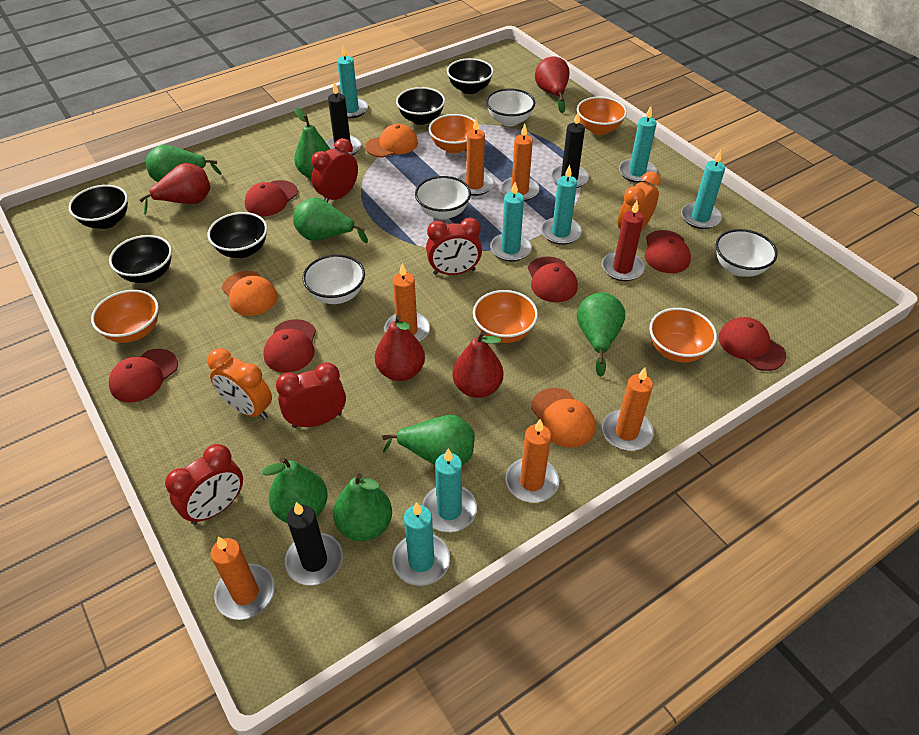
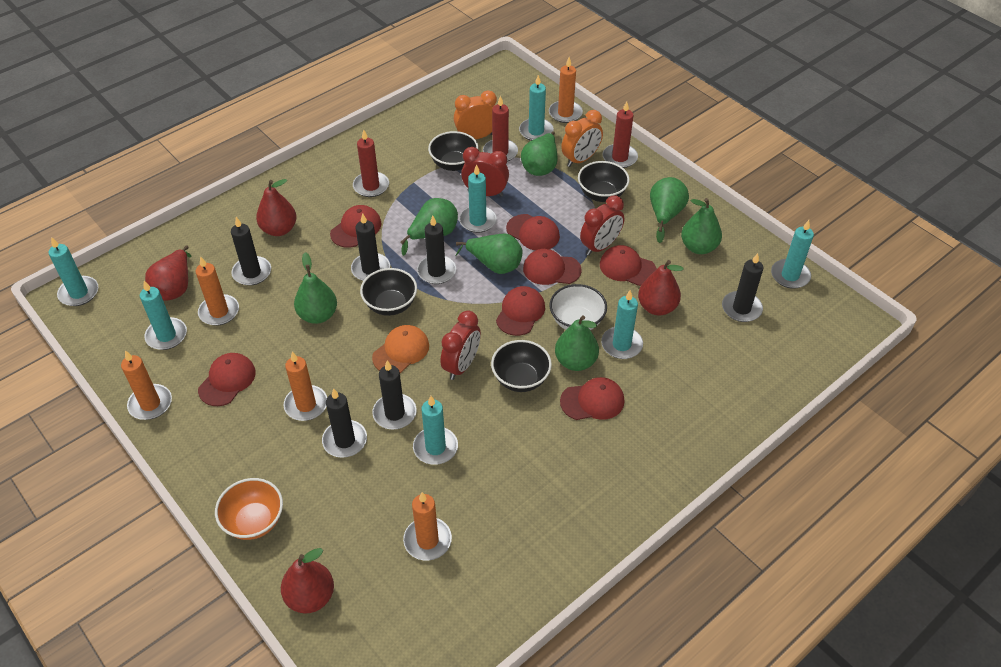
black bowl: [68,185,128,229] [109,235,172,283] [208,212,267,258] [396,87,445,125] [447,58,494,94] = 5 -> [360,268,417,316] [428,131,478,171] [491,340,552,392] [578,161,630,202] = 4
black candle: [285,502,343,586] [326,82,361,155] [551,112,589,188] = 3 -> [231,217,271,286] [322,388,367,458] [351,213,390,281] [372,360,417,429] [417,216,456,284] [722,253,763,322] = 6
orange bowl: [91,290,159,343] [429,114,480,154] [473,290,538,343] [577,96,627,135] [649,308,717,363] = 5 -> [215,478,283,540] = 1
orange candle: [211,537,275,620] [384,263,430,342] [458,119,494,196] [501,124,540,201] [505,419,559,503] [602,368,654,451] = 6 -> [121,350,172,420] [196,256,239,326] [283,352,327,421] [403,492,452,560] [549,57,583,123] = 5
orange cap: [222,271,277,316] [365,124,418,158] [531,388,596,448] = 3 -> [372,325,429,373] = 1
red candle: [602,201,645,281] = 1 -> [353,129,389,197] [483,96,518,162] [603,101,638,168] = 3
red cap: [109,349,178,403] [245,180,298,216] [263,319,316,373] [528,257,578,302] [645,230,691,273] [719,317,786,371] = 6 -> [198,353,256,406] [330,205,381,248] [496,286,545,336] [506,214,560,251] [523,249,582,285] [560,377,624,420] [600,245,657,286] = 7
red clock: [165,444,243,525] [276,362,346,428] [311,138,358,203] [426,217,482,275] = 4 -> [440,311,481,380] [461,147,509,197] [580,195,624,256] = 3
white bowl: [303,254,365,304] [415,176,471,220] [486,89,535,126] [716,229,778,277] = 4 -> [550,284,607,330] = 1

